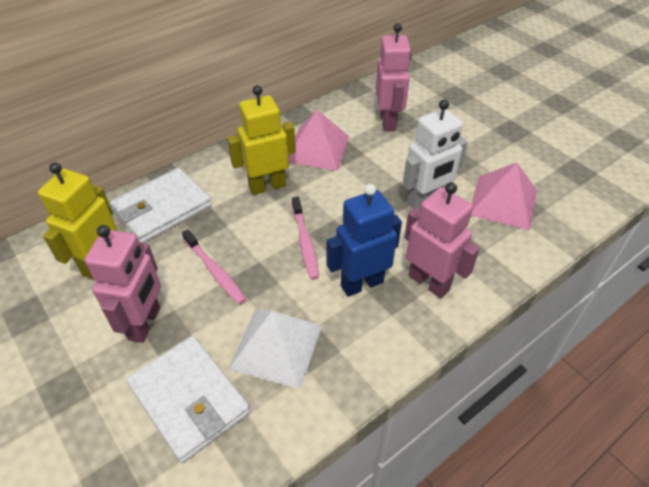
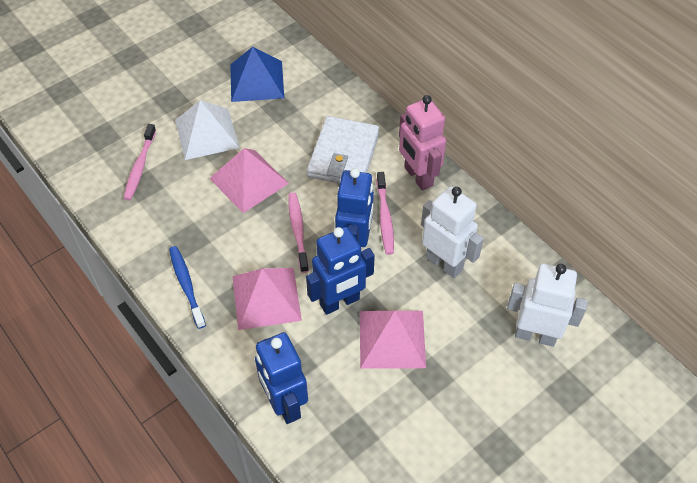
blue pyramid: none = 0 -> [230,47,284,102] = 1
blue robot: [326,184,402,297] = 1 -> [255,332,308,424] [306,227,375,315] [335,168,374,247] = 3
blue toothbrush: none = 0 -> [169,246,206,329] = 1
pink pyramid: [288,110,349,171] [471,162,537,230] = 2 -> [209,148,289,213] [233,268,302,330] [360,311,426,368] = 3
pink robot: [85,225,161,343] [375,23,411,131] [404,182,480,298] = 3 -> [399,95,446,191] = 1
pink toothbrush: [182,229,246,305] [292,197,319,280] = 2 -> [123,124,156,200] [288,192,309,273] [377,172,394,255] = 3
white robot: [403,99,468,210] = 1 -> [421,186,484,278] [507,264,588,347] = 2
white wallet: [110,168,212,243] [126,336,250,463] = 2 -> [307,116,380,184] = 1
yellow robot: [38,162,117,280] [227,85,296,195] = 2 -> none = 0

